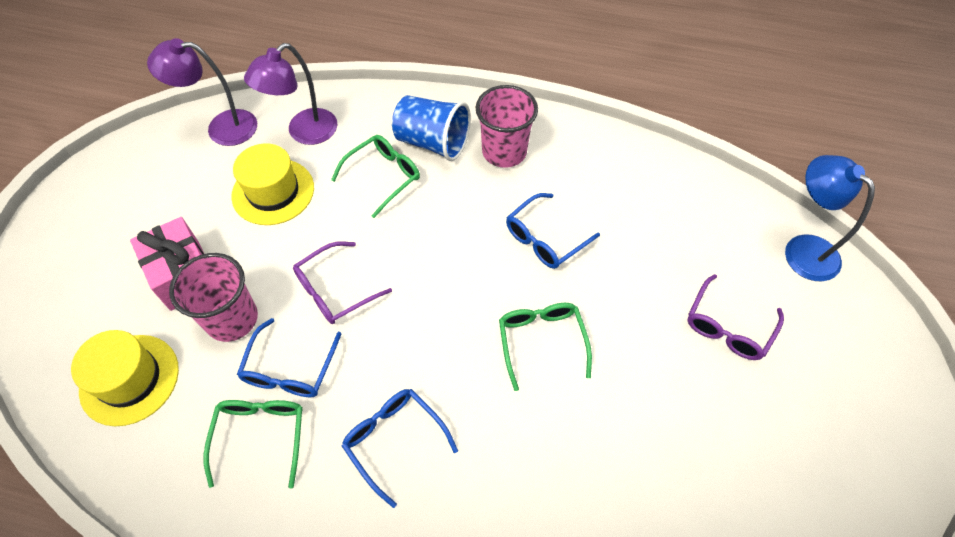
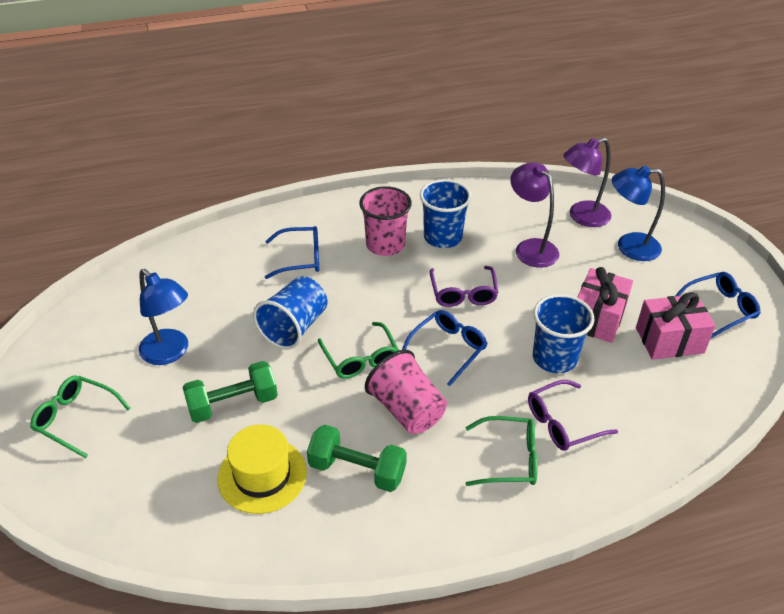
blue cup: [392,95,471,161] = 1 -> [253,276,327,349] [420,179,471,248] [533,294,594,373] = 3
blue lamp: [785,155,875,281] = 1 -> [139,269,188,365] [612,166,665,261] = 2
green dumbbell: none = 0 -> [182,361,278,423] [307,425,407,492] = 2
pink gift: [130,217,204,311] = 1 -> [577,267,633,343] [636,292,716,360] = 2
yellow hat: [71,330,179,426] [231,143,314,225] = 2 -> [218,424,307,514] = 1

